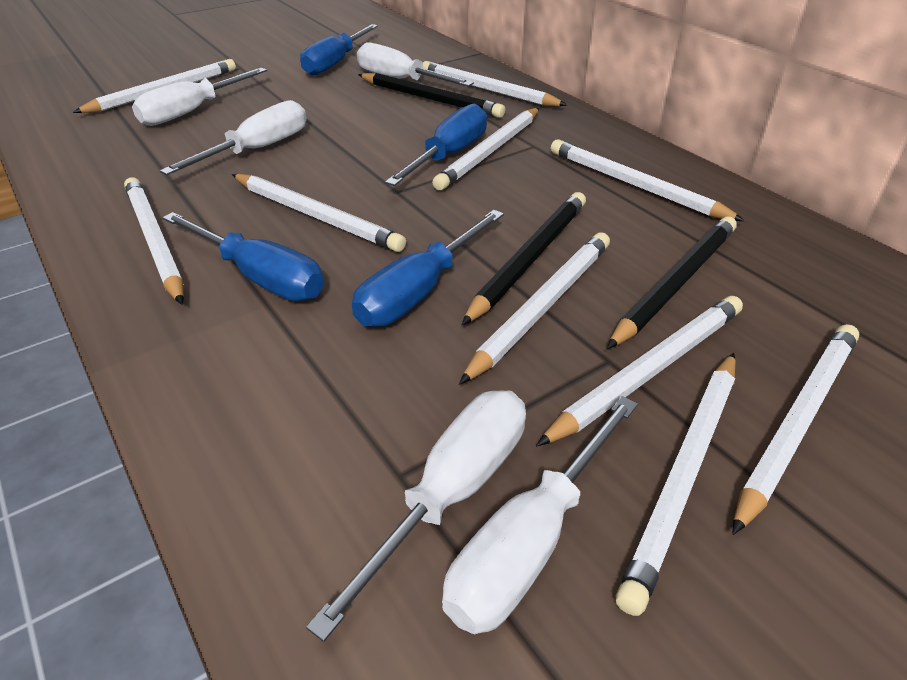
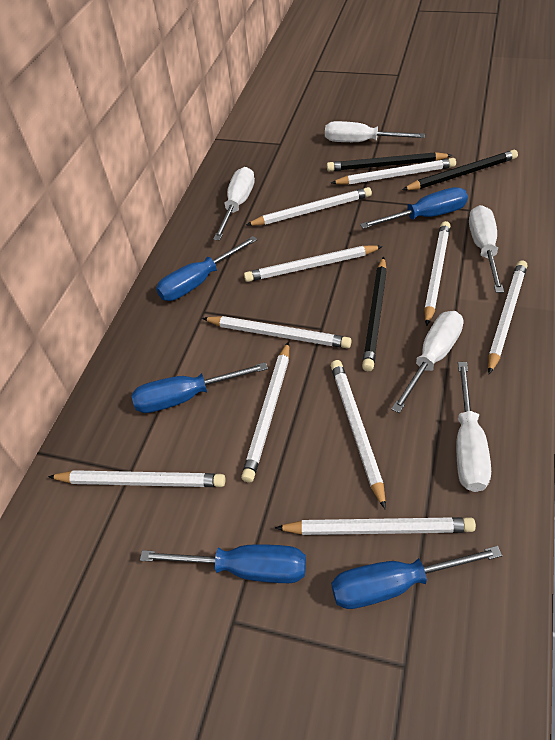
blue screwdriver: [162,212,324,301] [300,24,378,76] [352,210,504,327] [385,103,487,186] = 4 -> [132,362,268,413] [140,544,306,583] [156,236,258,301] [331,546,502,609] [360,187,468,229] = 5

